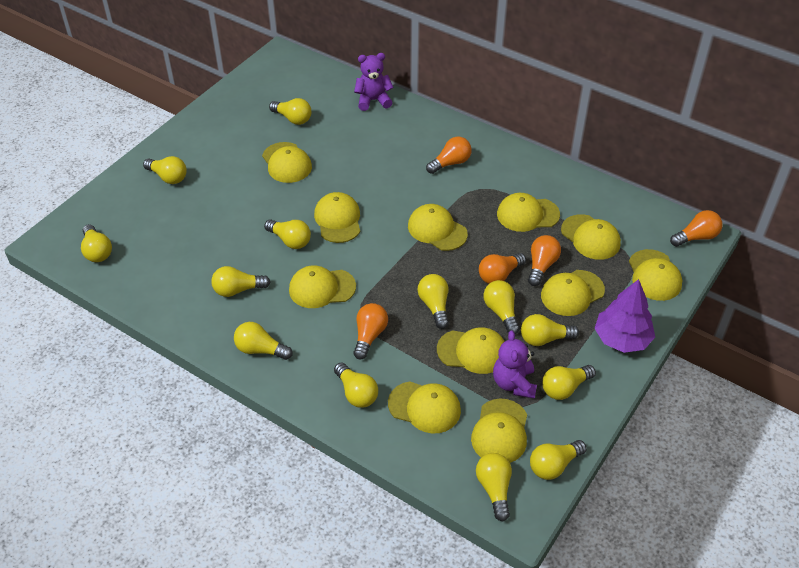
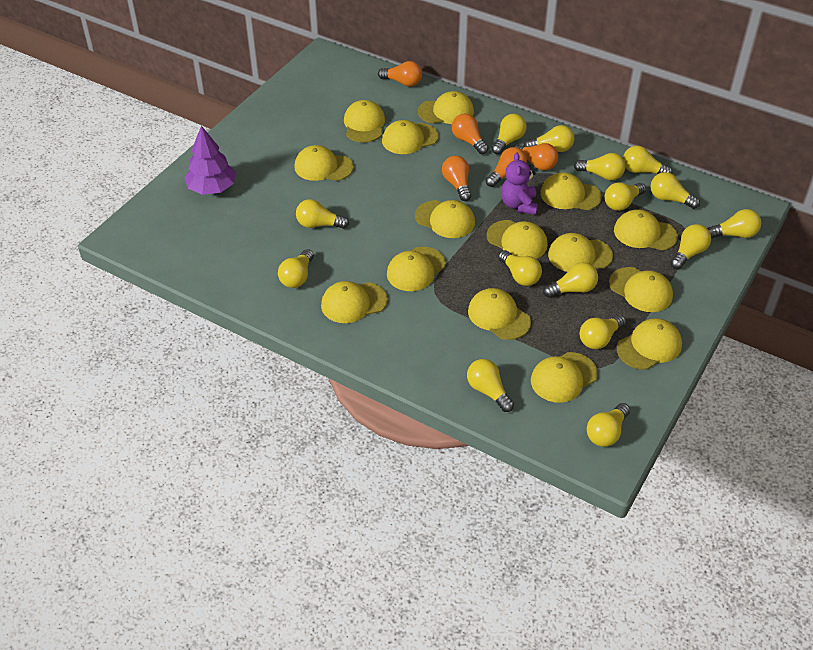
purple teddy bear: [354,53,394,111] [493,331,537,399] = 2 -> [501,152,538,215] = 1
yellow cap: [262,142,312,183] [289,265,356,308] [314,192,360,243] [388,381,461,433] [408,204,468,251] [437,327,505,374] [471,399,527,463] [497,193,560,232] [541,270,605,316] [561,214,621,260] [629,249,682,301] = 11 -> [294,145,354,181] [321,281,388,323] [344,100,385,143] [382,120,439,154] [387,247,446,291] [415,200,475,238] [418,91,474,124] [468,288,531,340] [487,220,548,259] [531,352,598,403] [540,172,602,210] [548,233,613,272] [609,267,673,312] [614,209,678,251] [617,318,682,370] = 15
yellow light bulb: [81,224,112,262] [143,156,187,184] [211,266,270,297] [234,322,292,360] [264,219,311,249] [269,98,311,125] [334,363,378,408] [418,274,449,329] [476,453,512,521] [484,280,520,334] [521,314,579,346] [530,440,587,480] [542,365,596,400] = 13 -> [278,249,314,288] [296,199,349,229] [467,359,514,412] [492,114,527,155] [498,250,542,286] [524,125,574,152] [543,262,598,298] [574,153,626,180] [580,315,626,349] [587,403,630,447] [604,182,646,211] [623,145,673,174] [650,172,700,209] [670,224,711,269] [707,209,761,238] = 15

